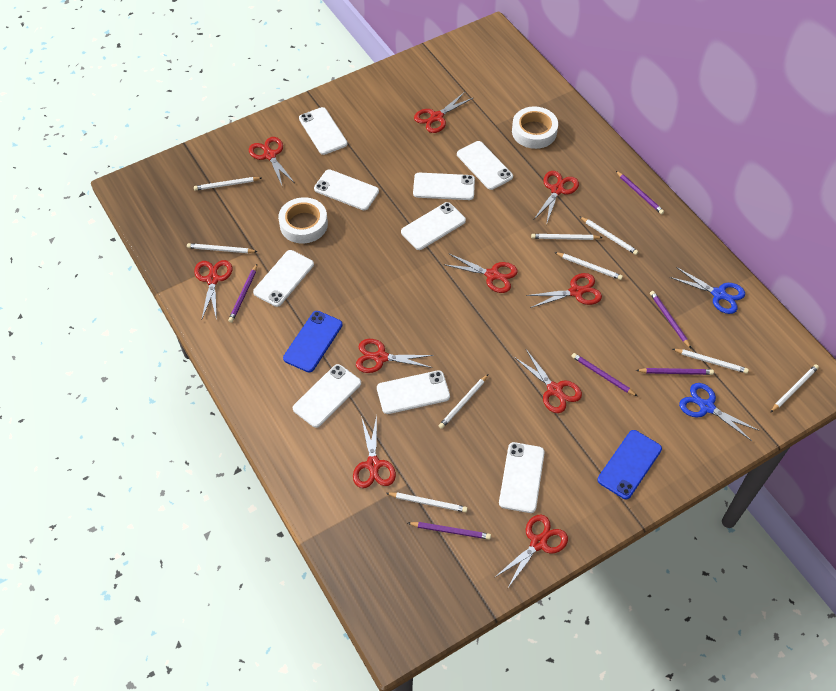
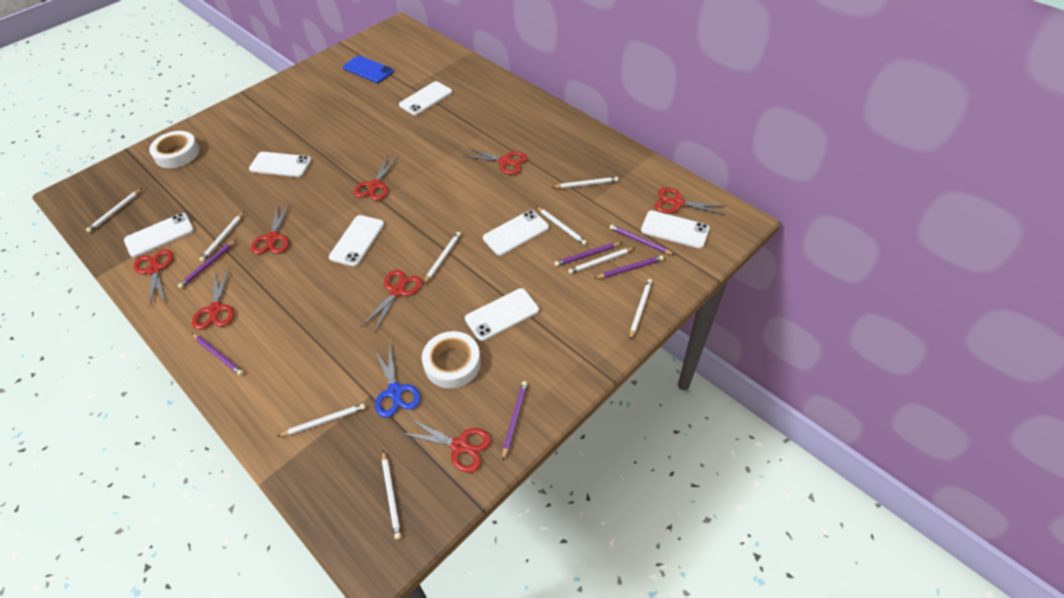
blue phone: [283,311,343,372] [597,430,662,499] = 2 -> [343,56,394,83] = 1
blue scissors: [670,267,745,314] [679,383,760,441] = 2 -> [374,345,420,418] = 1
red scissors: [194,260,232,320] [249,137,295,185] [353,415,396,488] [356,339,434,373] [414,92,473,133] [443,254,518,293] [494,515,568,589] [514,349,582,413] [526,273,602,308] [534,171,579,225] = 10 -> [133,249,173,308] [192,267,234,330] [251,203,290,254] [354,156,399,201] [361,270,422,333] [401,418,491,472] [463,147,527,175] [655,187,726,215] = 8
white phone: [253,250,314,307] [293,364,361,428] [299,107,347,155] [314,169,379,210] [377,370,450,414] [401,202,466,250] [413,173,475,200] [457,141,513,190] [499,442,545,513] = 9 -> [124,213,194,258] [249,152,312,177] [329,215,384,267] [399,81,452,115] [465,288,539,341] [483,210,549,256] [641,211,710,249] = 7

